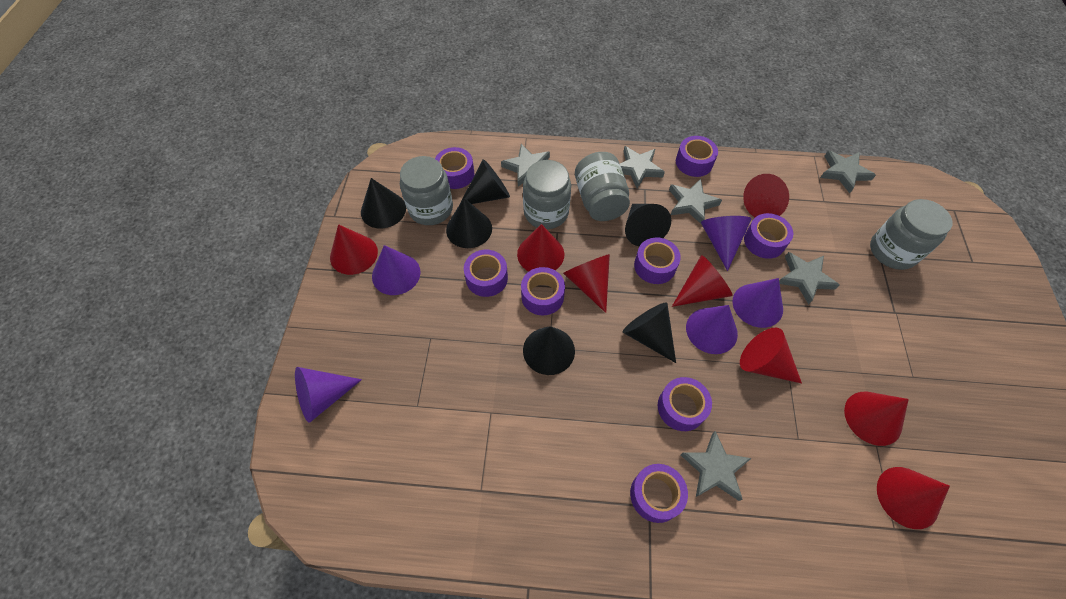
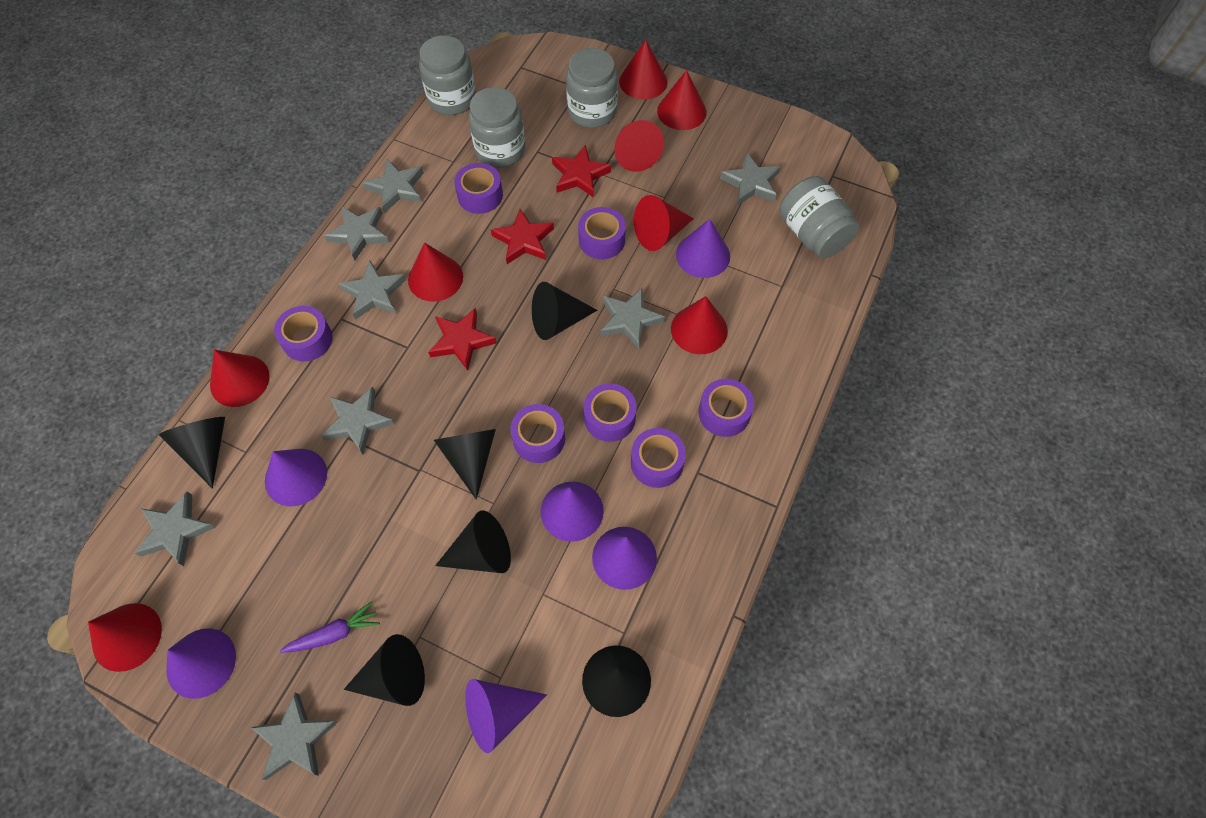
grey star: [501,144,550,187] [620,146,665,189] [669,179,722,225] [681,431,752,501] [779,252,840,304] [820,150,876,193] = 6 -> [135,491,215,566] [251,693,338,780] [321,387,394,454] [324,207,389,261] [339,261,406,320] [363,159,424,213] [600,288,665,349] [720,153,781,205] = 8
purple carrot: none = 0 -> [280,601,380,653] = 1
purple cone: [295,367,362,423] [372,245,421,295] [686,305,738,354] [701,216,751,271] [732,278,783,328] = 5 -> [166,628,236,699] [265,449,327,506] [465,679,547,753] [541,482,604,542] [592,527,657,590] [676,219,730,278] = 6
purple tape: [435,147,474,189] [464,250,508,297] [521,267,565,315] [630,464,688,523] [634,238,681,284] [658,377,712,431] [676,136,718,177] [744,213,793,259] = 8 -> [274,306,332,362] [454,163,503,214] [510,404,565,463] [578,207,626,259] [584,383,637,442] [631,428,686,488] [699,379,754,437] = 7
red star: none = 0 -> [428,308,496,371] [491,209,554,264] [552,145,611,198] = 3

